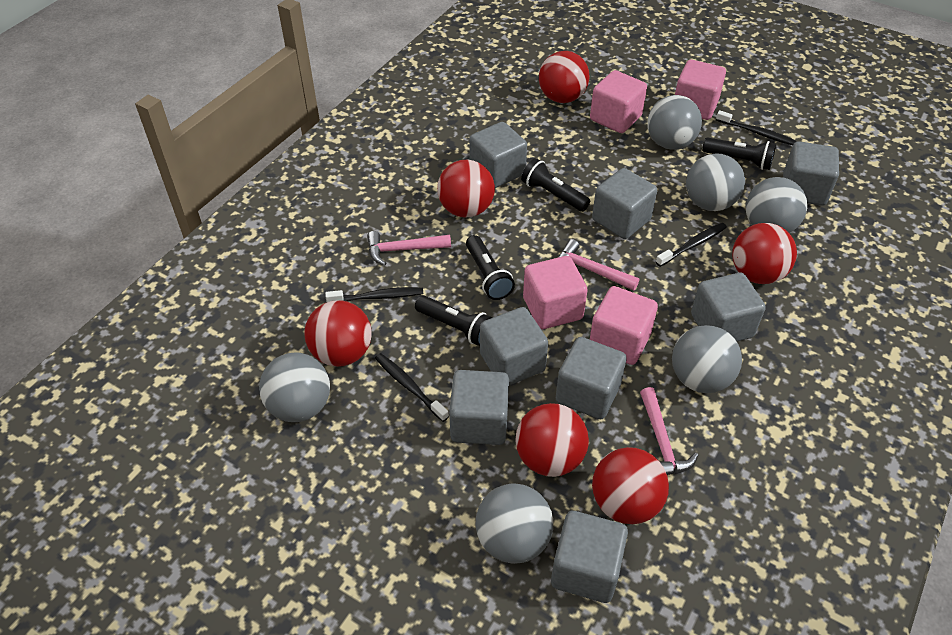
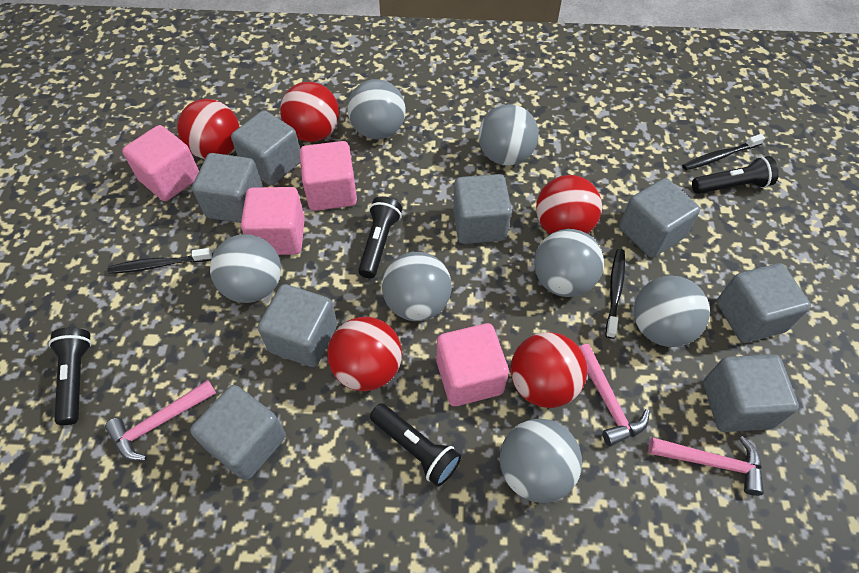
black toothbrush: [325,287,423,302] [375,353,449,422] [656,223,727,267] [716,110,796,145] = 4 -> [107,248,213,274] [606,249,625,339] [682,134,765,170] = 3
grey ball: [259,352,330,422] [476,483,553,564] [647,95,702,149] [672,325,742,393] [686,153,745,211] [746,177,807,233] = 6 -> [210,234,281,303] [348,79,406,139] [382,252,452,321] [478,104,539,166] [500,419,582,503] [534,229,604,297] [634,276,710,347] = 7
red ball: [304,300,372,367] [437,160,495,218] [515,403,589,477] [539,51,590,103] [592,447,669,524] [732,223,797,284] = 6 -> [177,99,239,159] [280,82,339,142] [327,317,402,391] [511,332,587,408] [536,175,602,234] = 5

